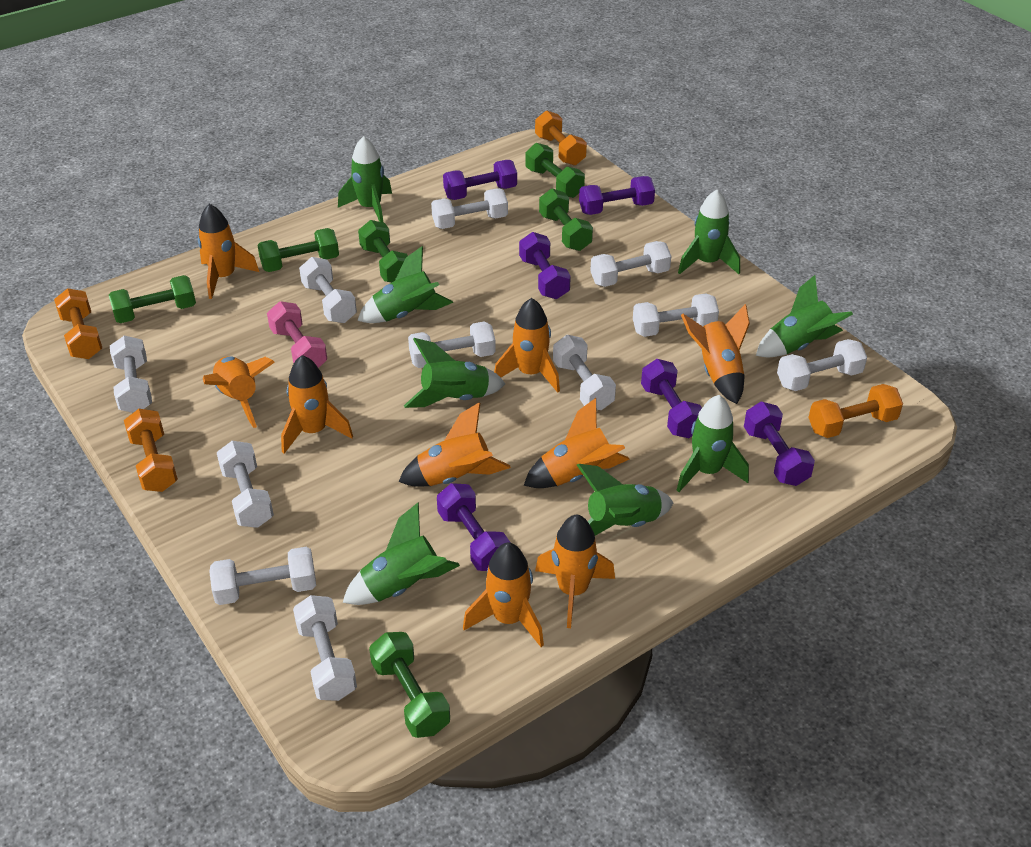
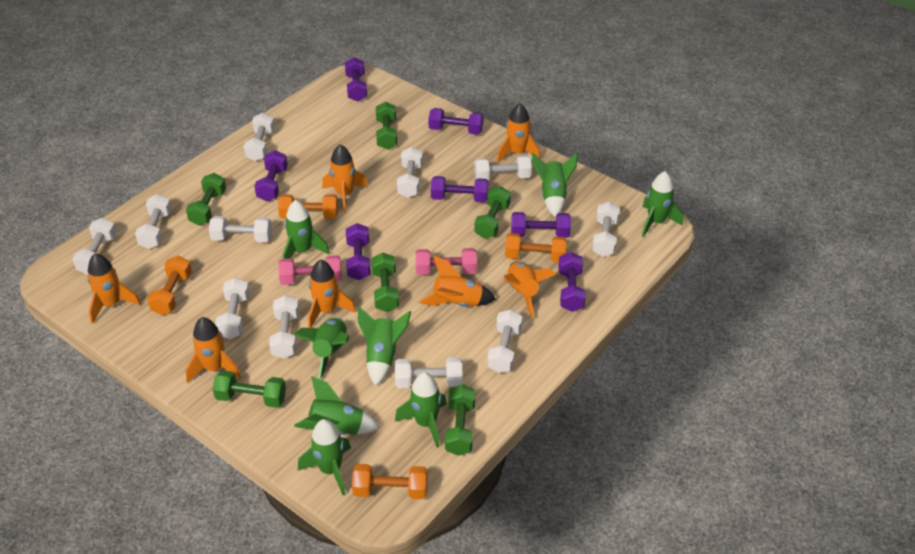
orange rocket: [198,204,259,299] [203,356,275,428] [281,355,353,453] [399,402,511,487] [463,543,544,647] [494,298,560,393] [524,398,629,488] [535,515,615,628] [681,304,750,404] = 9 -> [87,253,141,324] [185,317,241,383] [308,259,356,328] [322,144,368,212] [419,256,496,307] [497,103,540,162] [504,261,556,318] = 7
pink dumbbell: [267,301,327,368] = 1 -> [278,255,342,285] [415,248,477,275] = 2
purple dumbbell: [437,483,510,571] [443,160,517,200] [519,232,571,299] [579,176,655,215] [641,359,702,438] [744,402,815,486] = 6 -> [254,150,288,202] [345,57,367,101] [346,223,371,280] [429,108,483,135] [431,176,488,202] [511,212,571,238] [558,252,586,312] = 7

